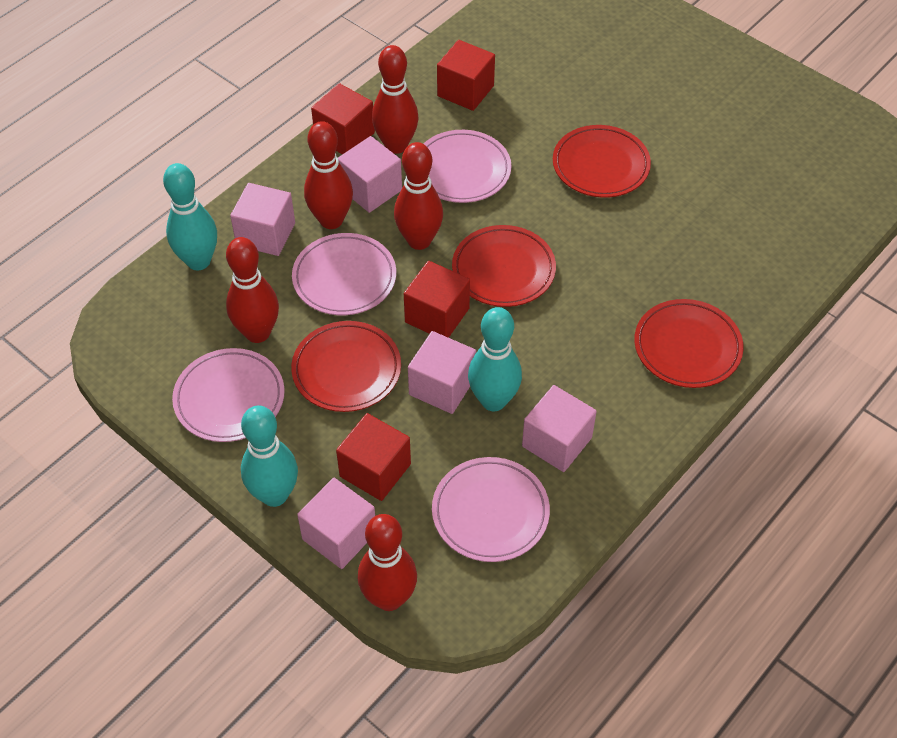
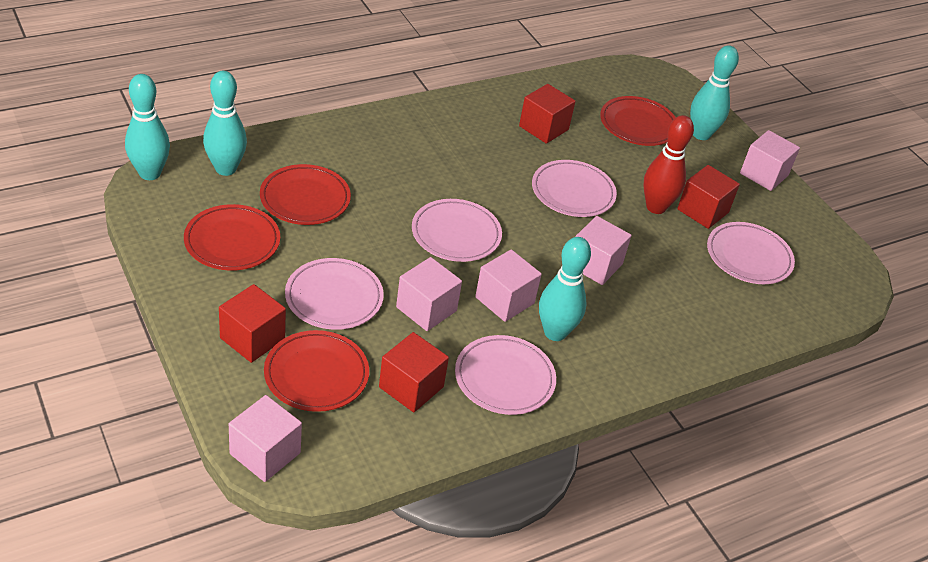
pink plate: [172,348,284,442] [292,233,396,315] [423,130,511,203] [432,457,550,562] = 4 -> [285,258,384,330] [412,199,502,262] [455,335,556,415] [532,160,617,217] [707,222,795,284] = 5
red bowling pin: [226,237,279,343] [304,121,353,229] [358,514,417,611] [372,45,419,154] [394,142,443,250] = 5 -> [643,115,694,214] = 1
turquoise bowling pin: [163,163,217,270] [241,405,298,507] [468,307,522,411] = 3 -> [125,74,170,180] [203,71,247,176] [539,237,591,341] [690,45,739,140] = 4

